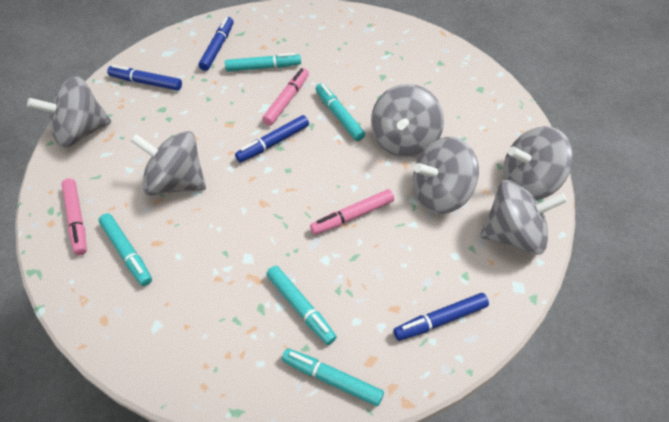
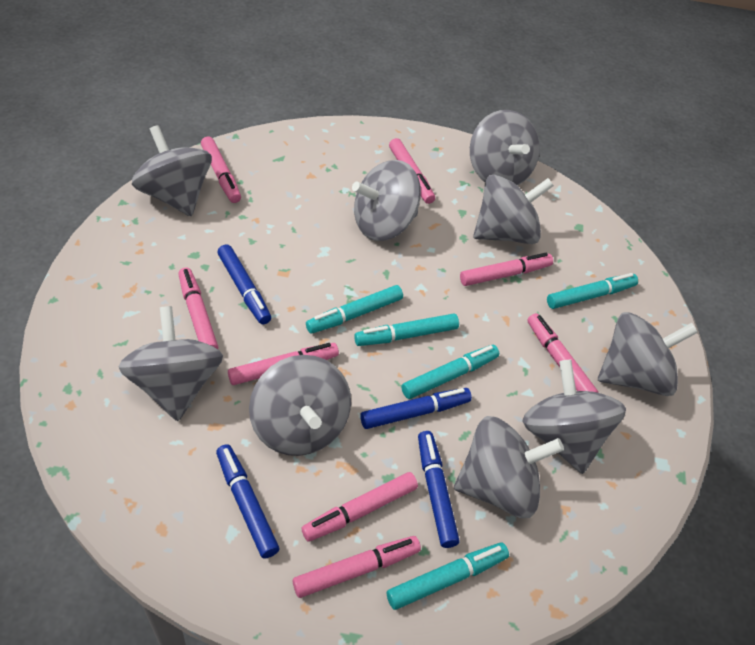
grey spinning top: [27,76,111,147] [130,131,206,196] [371,84,444,157] [413,137,479,214] [480,180,567,255] [503,126,573,200] = 6 -> [118,306,223,421] [132,125,212,216] [249,355,351,456] [352,160,421,241] [454,416,564,518] [470,110,540,186] [473,175,554,244] [522,360,626,474] [598,312,698,396] = 9
pink marker: [61,178,87,255] [262,68,309,126] [310,189,394,235] = 3 -> [178,267,218,349] [201,136,241,203] [228,343,339,385] [293,536,421,598] [302,472,418,542] [389,138,435,204] [460,253,553,286] [527,313,599,393] = 8

